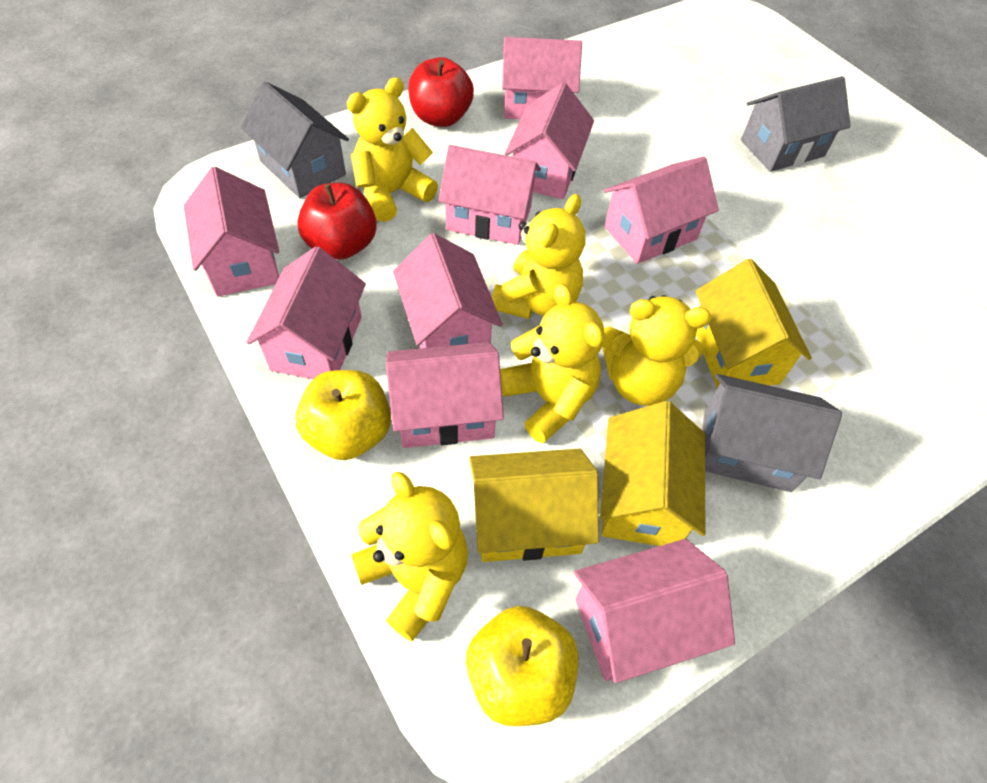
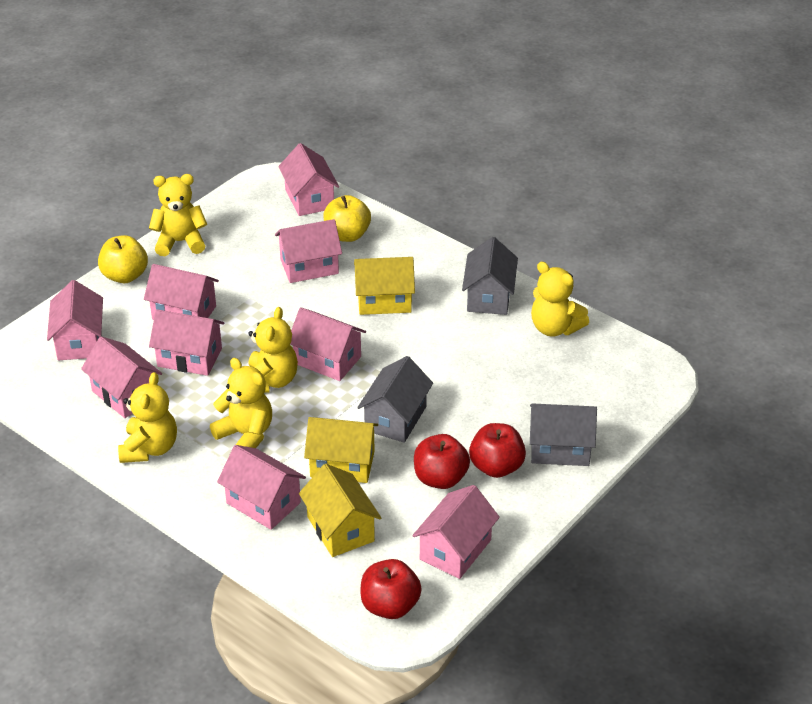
red apple: [297,183,377,260] [408,57,474,127] = 2 -> [360,559,422,619] [414,434,470,489] [469,423,526,478] = 3

